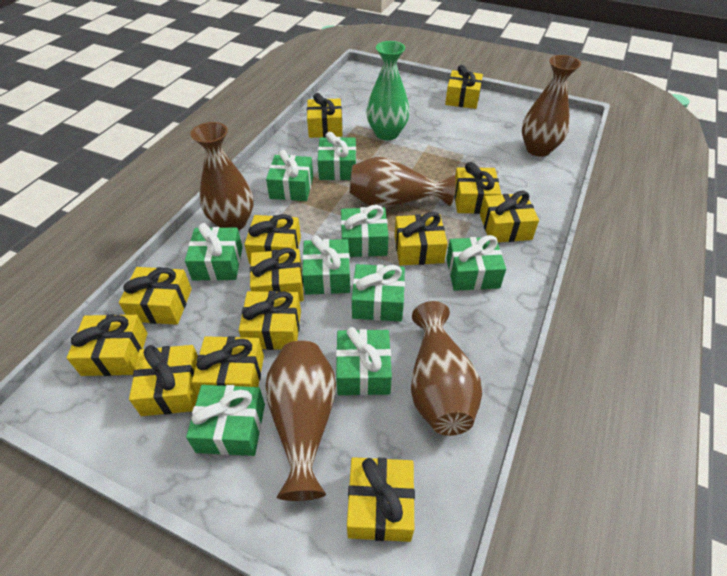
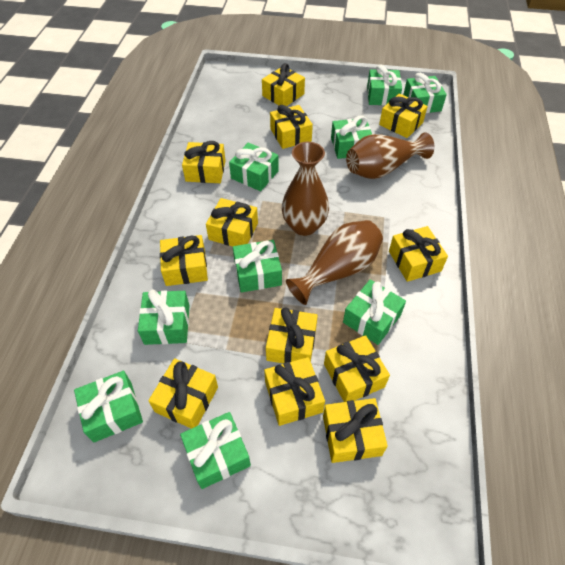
brown vase: [190,122,254,231] [265,341,336,501] [349,157,456,207] [411,301,482,436] [522,55,581,157] = 5 -> [282,142,329,236] [286,220,383,305] [346,132,435,179] = 3
green vase: [366,41,410,140] = 1 -> none = 0
yellow gift: [67,314,148,376] [119,267,192,325] [129,345,198,416] [192,336,264,394] [239,291,301,350] [244,214,301,264] [250,248,304,302] [307,93,342,138] [347,457,415,542] [395,212,448,265] [445,65,483,109] [454,162,501,214] [480,191,539,242] = 13 -> [148,358,218,429] [160,235,208,286] [182,141,226,183] [206,198,258,246] [262,63,305,106] [264,357,325,426] [266,307,318,363] [270,105,313,149] [323,398,388,463] [324,335,390,402] [379,93,428,138] [389,226,448,282] = 12

